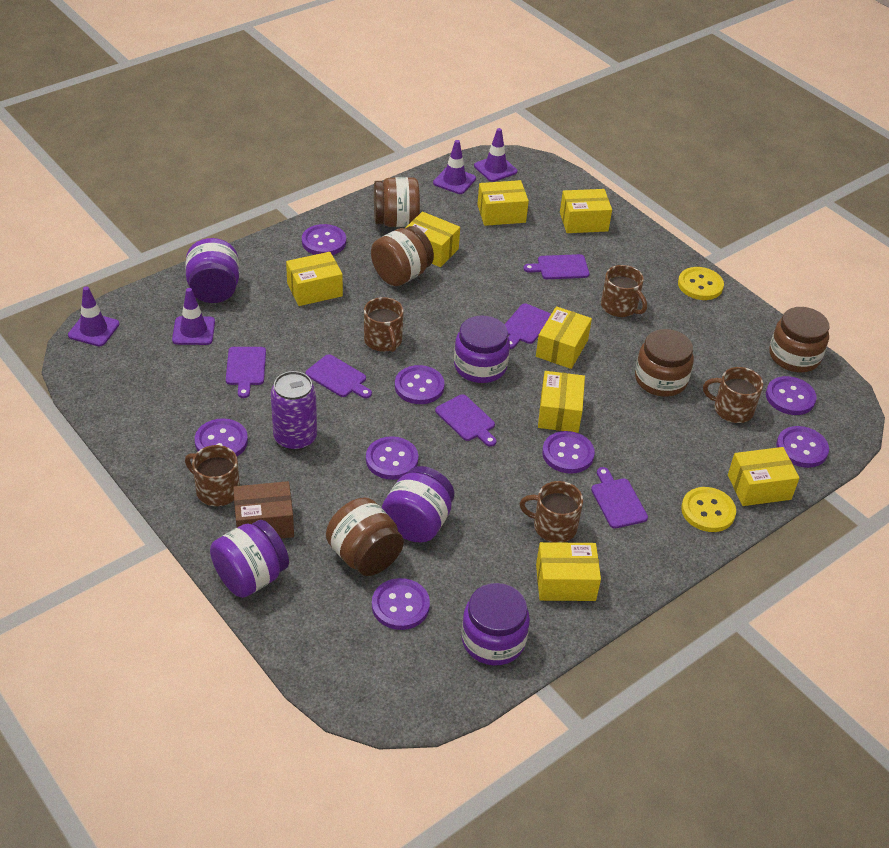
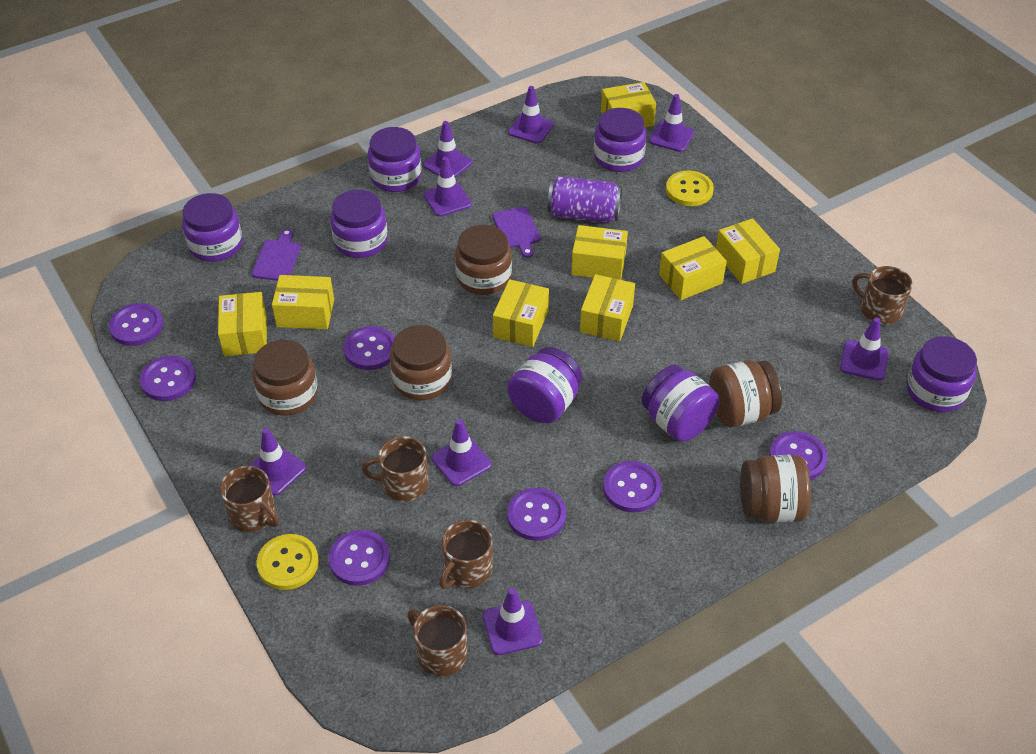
brown box: [233,481,294,538] = 1 -> none = 0
purple button: [195,418,248,456] [302,224,346,255] [366,436,418,480] [372,578,430,630] [395,365,445,404] [542,431,595,474] [766,376,816,415] [776,426,829,468] = 8 -> [109,303,163,346] [140,356,196,401] [329,530,390,586] [344,326,395,370] [507,488,566,541] [603,461,662,512] [769,431,828,480] = 7
purple cutting board: [226,347,266,398] [306,354,372,399] [435,394,497,447] [504,303,551,349] [523,254,589,279] [591,467,648,529] = 6 -> [252,229,301,281] [493,207,540,258] = 2
purple jar: [186,238,239,303] [210,520,289,598] [382,466,454,542] [454,315,510,383] [461,583,530,665] = 5 -> [182,193,242,262] [330,190,388,258] [368,127,422,192] [507,347,582,423] [594,108,646,172] [641,365,720,442] [906,336,977,412] = 7
purple traffic cone: [68,286,119,346] [172,288,215,345] [433,140,476,194] [474,128,517,182] = 4 -> [249,428,306,496] [423,121,472,177] [424,157,472,217] [432,419,492,486] [483,588,543,655] [508,86,554,144] [649,94,694,152] [840,318,889,381] = 8

